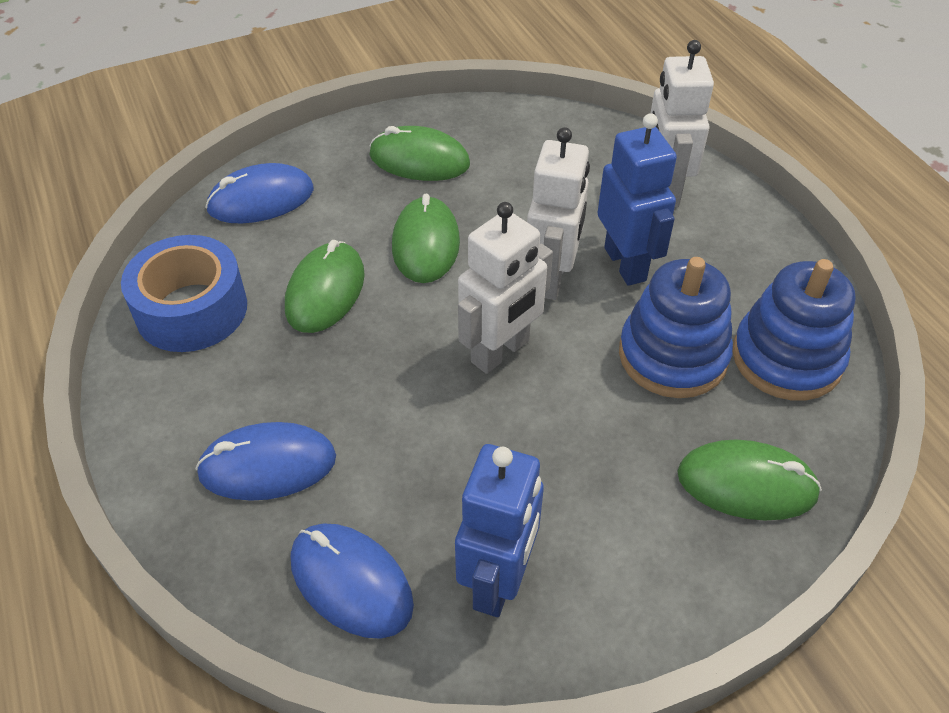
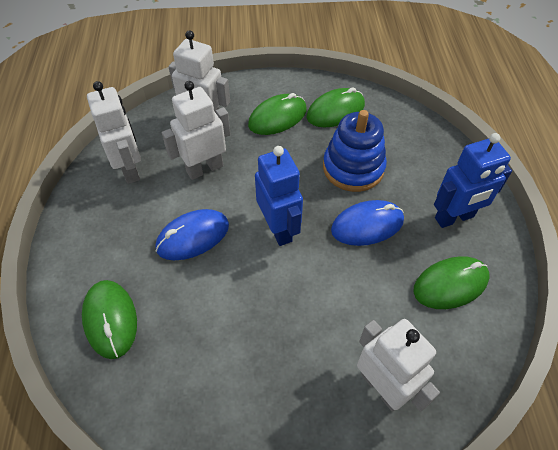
blue mouse: [195,422,336,501] [205,163,314,223] [291,524,414,639] = 3 -> [156,209,229,260] [331,200,404,246] = 2
blue stacking toy: [619,257,733,398] [733,259,856,401] = 2 -> [323,110,387,192] = 1
blue tape: [121,235,247,352] = 1 -> none = 0
white robot: [458,202,553,374] [527,127,590,300] [651,40,714,207] = 3 -> [87,81,141,184] [162,81,231,180] [168,30,230,113] [357,319,440,412] = 4

